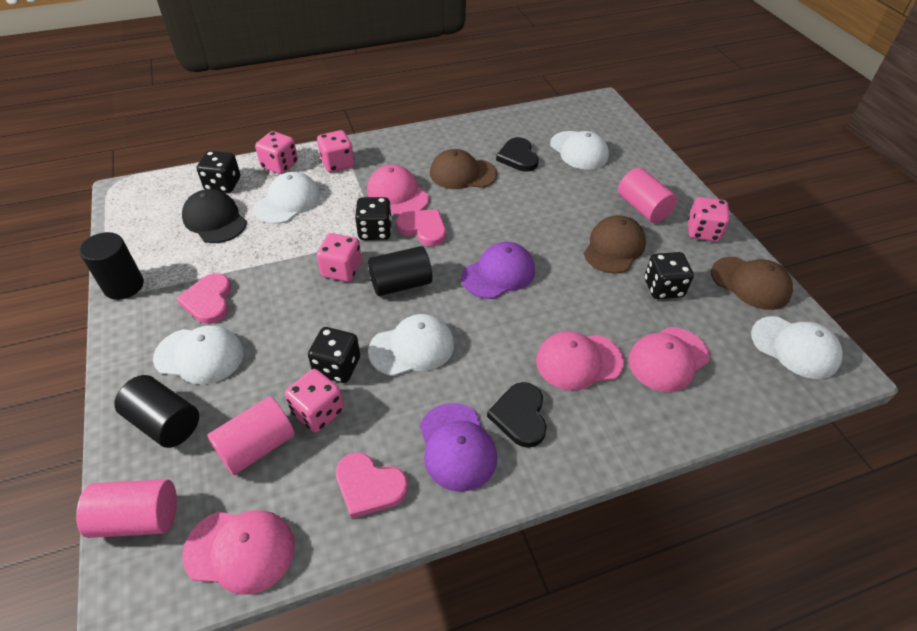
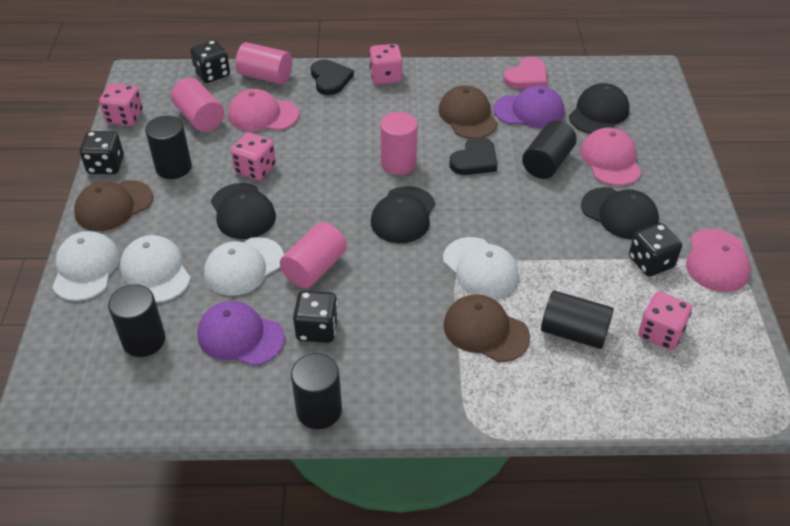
black cap: [182,189,247,243] = 1 -> [211,183,276,239] [371,186,435,243] [569,83,630,134] [581,187,659,239] = 4
black cylinder: [79,232,144,300] [114,375,199,448] [368,246,432,296] = 3 -> [108,284,166,357] [145,116,192,179] [291,353,342,429] [522,120,577,179] [541,291,614,349] = 5
pink cap: [183,510,295,595] [367,165,429,215] [536,331,624,390] [628,327,710,392] = 4 -> [228,89,299,131] [580,128,641,186] [686,229,751,292] = 3
pink cylinder: [76,479,177,538] [207,397,295,475] [618,168,678,223] = 3 -> [171,78,224,132] [235,42,292,85] [280,222,347,289] [380,112,418,175] = 4
pink dice: [255,131,298,174] [285,369,344,432] [317,130,354,172] [317,233,362,282] [688,197,730,242] = 5 -> [99,83,143,126] [231,132,276,181] [369,44,403,84] [638,292,692,350] = 4
pink heart: [176,273,231,324] [336,452,408,519] [396,209,446,246] = 3 -> [503,57,547,89] = 1
white cap: [153,326,244,385] [253,172,320,224] [368,314,454,376] [550,131,609,170] [751,316,843,379] = 5 -> [52,231,120,301] [120,235,191,303] [204,237,284,296] [443,237,518,298] = 4

